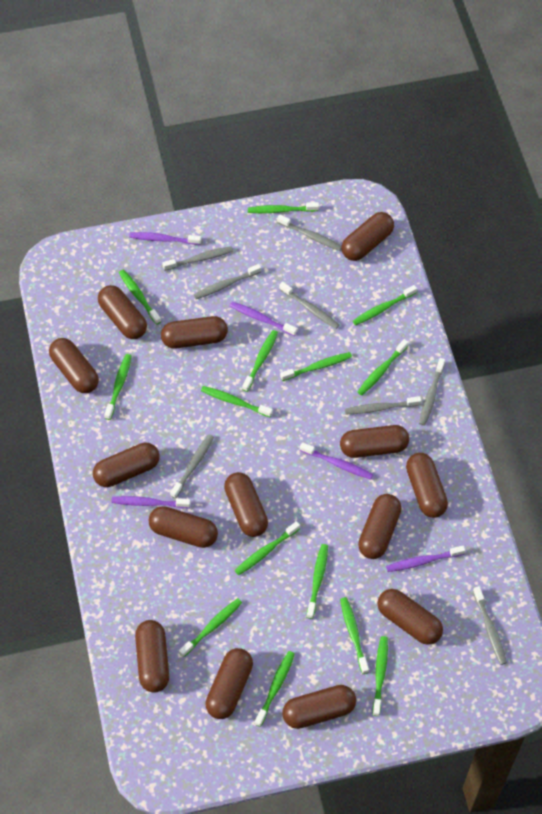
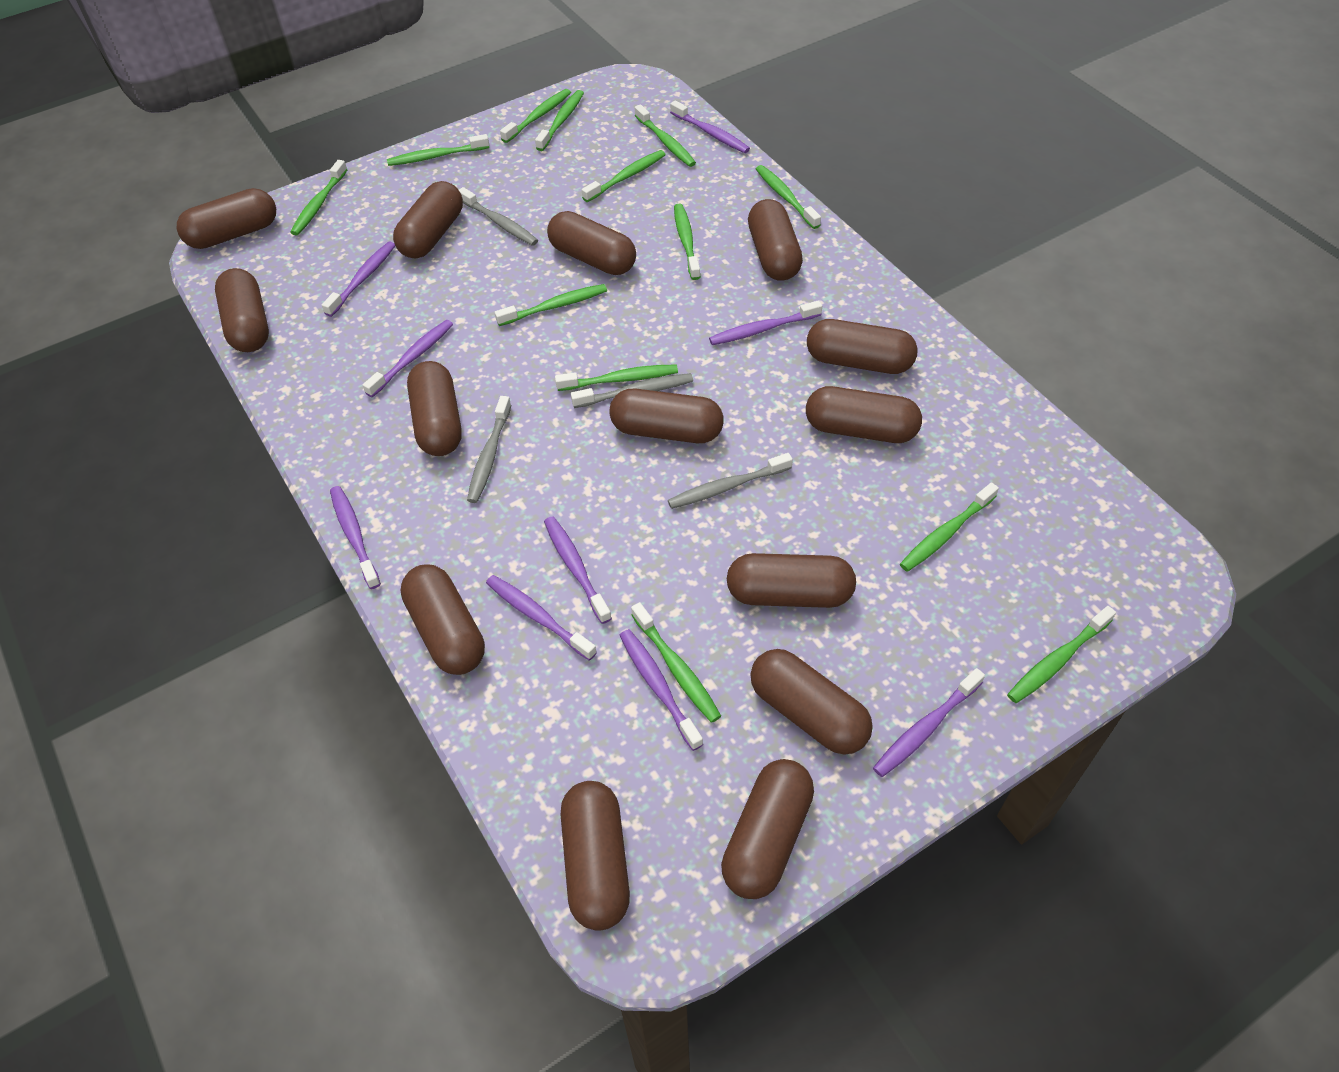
green toothbrush: [104,354,132,420] [119,270,161,325] [179,598,242,657] [201,386,273,417] [235,521,300,575] [242,330,278,392] [248,202,319,213] [255,651,295,727] [280,352,352,381] [306,544,328,619] [340,597,369,674] [353,285,417,325] [357,339,408,395] [372,636,388,716] = 14 -> [290,160,348,235] [387,134,489,166] [495,284,607,326] [500,89,571,143] [535,90,584,151] [555,365,678,391] [582,150,666,202] [631,602,721,723] [635,104,696,167] [674,204,700,280] [756,165,821,229] [900,482,999,572] [1007,606,1116,703] = 13
grey toothbrush: [162,246,233,271] [170,434,214,499] [194,264,261,299] [277,214,342,251] [279,282,339,329] [345,396,421,414] [419,358,445,426] [473,586,507,665] = 8 -> [459,187,538,246] [467,396,511,503] [571,373,693,408] [668,453,793,509] = 4
purple toothbrush: [111,496,191,508] [129,232,201,245] [230,302,297,336] [300,442,373,480] [386,546,465,572] = 5 -> [322,242,395,317] [330,486,381,589] [363,320,453,397] [486,575,597,661] [544,516,612,624] [620,629,703,751] [670,100,750,153] [709,300,822,345] [873,668,985,777] = 9

